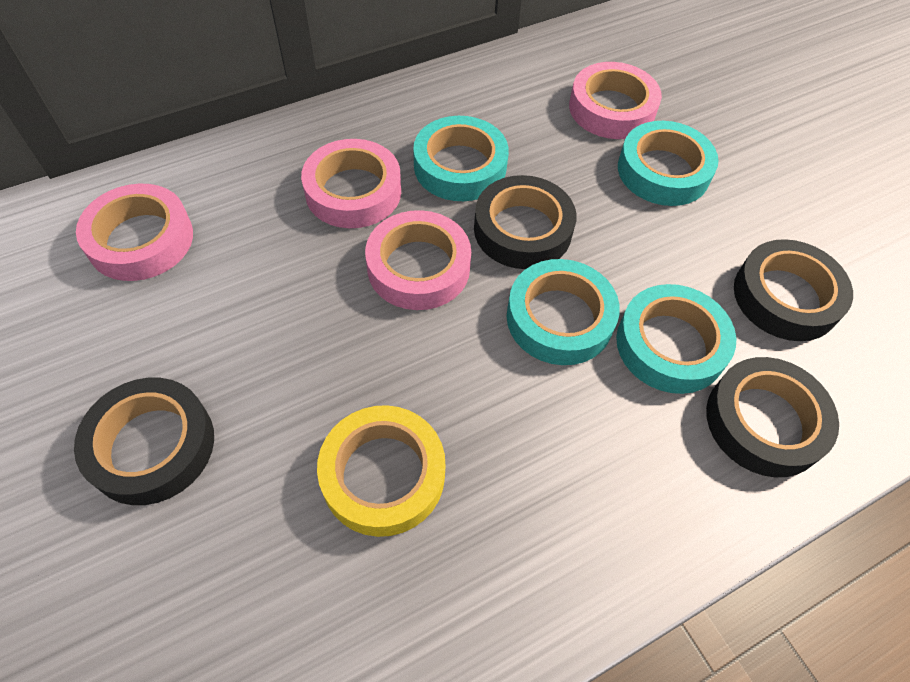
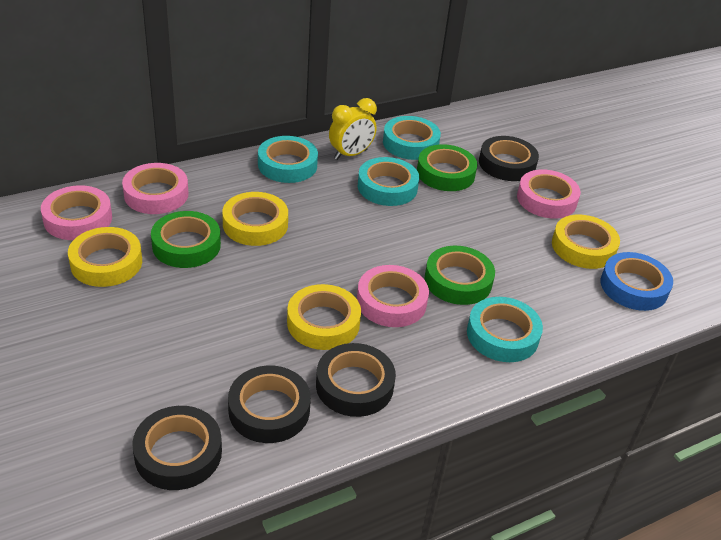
blue tape: none = 0 -> [601,252,673,311] = 1
green tape: none = 0 -> [151,211,221,268] [417,144,477,191] [425,246,495,305] = 3
yellow clock: none = 0 -> [329,98,377,160] = 1
yellow tape: [317,405,445,537] = 1 -> [68,227,142,287] [222,192,288,246] [287,284,361,350] [552,215,620,269] = 4

